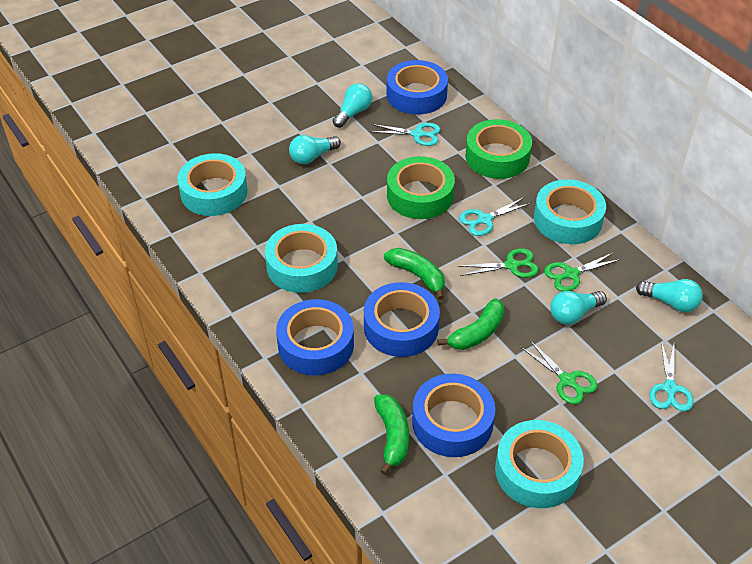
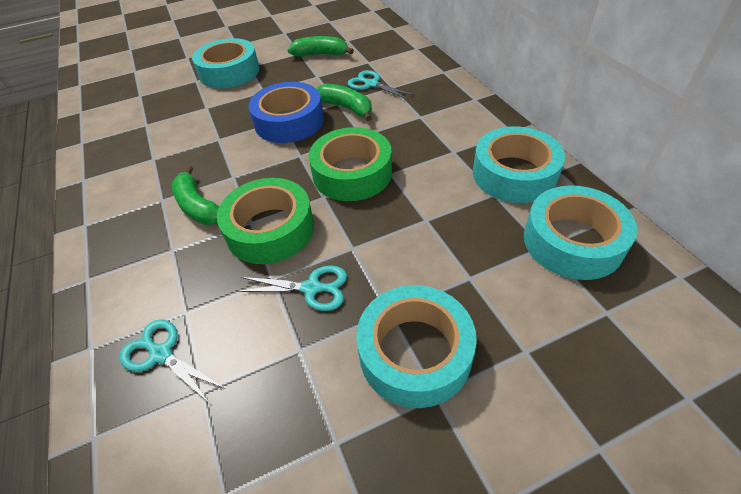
blue tape: [276,299,354,375] [364,282,440,357] [387,60,448,115] [412,374,495,457] = 4 -> [249,82,324,143] = 1
green scissors: [458,248,539,278] [520,340,598,404] [544,252,621,292] = 3 -> none = 0
turquoise light bulb: [289,135,341,164] [333,83,372,128] [550,291,607,325] [636,279,703,312] = 4 -> none = 0

